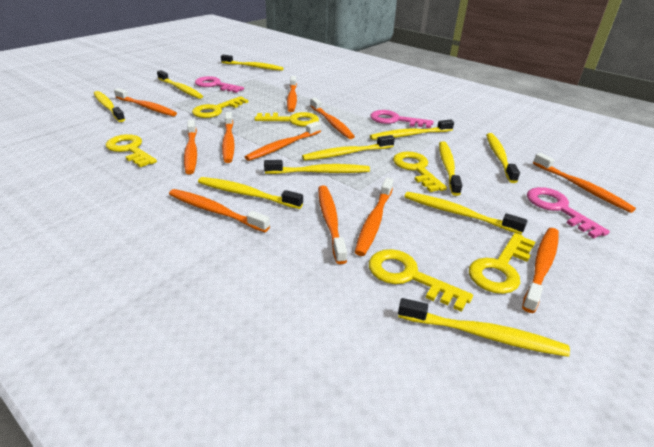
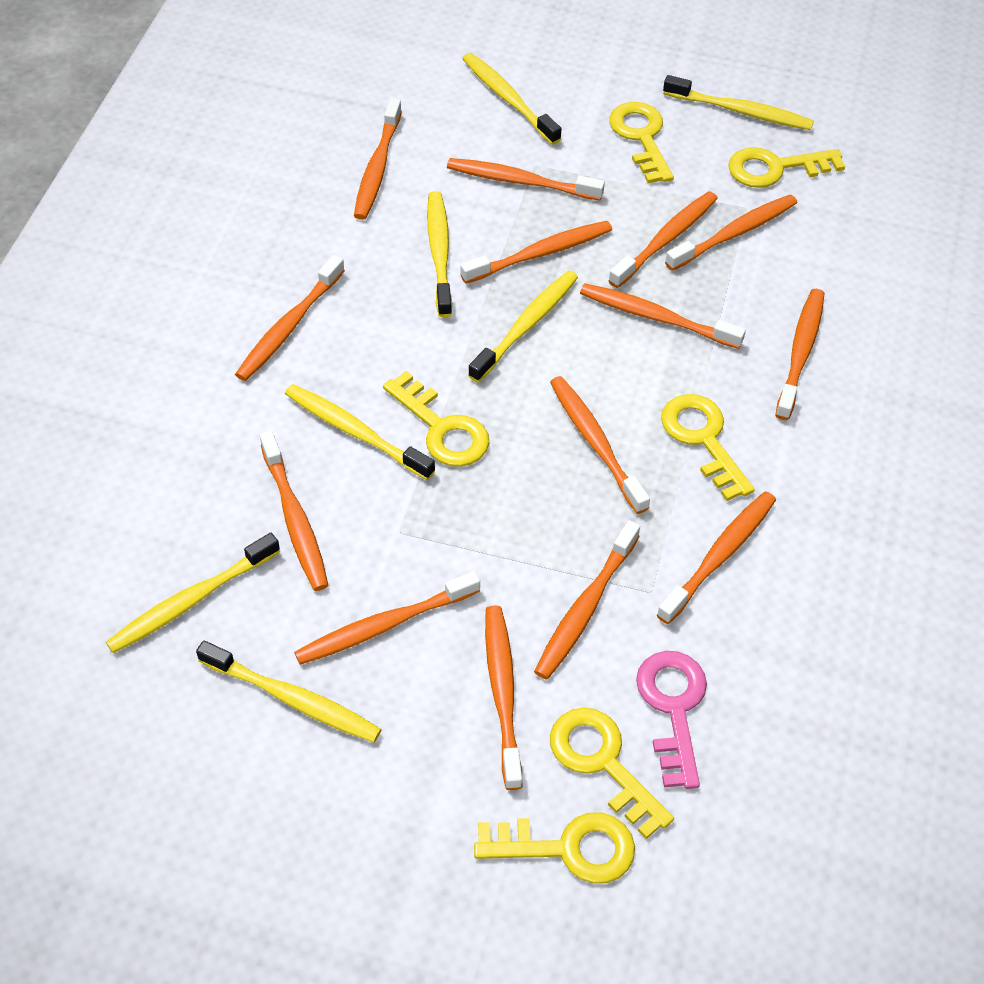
orange toothbrush: [114,88,177,116] [169,189,270,232] [184,120,197,174] [222,112,235,163] [245,121,321,161] [287,76,297,112] [310,98,355,139] [318,185,347,264] [355,177,394,256] [522,228,559,313] [533,153,636,213] = 11 -> [235,255,345,381] [260,431,329,591] [294,571,480,665] [354,98,402,220] [447,158,605,201] [460,221,612,284] [485,605,522,790] [534,520,640,680] [550,376,650,514] [580,283,746,349] [608,191,718,288] [657,491,776,624] [665,195,797,271] [775,289,825,420] = 14
pink key: [195,76,244,93] [370,110,433,128] [527,187,610,239] = 3 -> [636,651,707,789] = 1
yellow toothbrush: [94,91,125,122] [157,70,203,99] [198,177,303,209] [221,55,284,71] [264,160,370,174] [302,135,395,161] [370,120,454,140] [398,298,570,357] [404,192,527,235] [439,141,462,196] [486,133,520,183] = 11 -> [106,533,280,653] [196,641,382,743] [285,384,435,480] [427,191,452,317] [462,53,561,145] [468,271,578,382] [663,75,814,130] = 7

